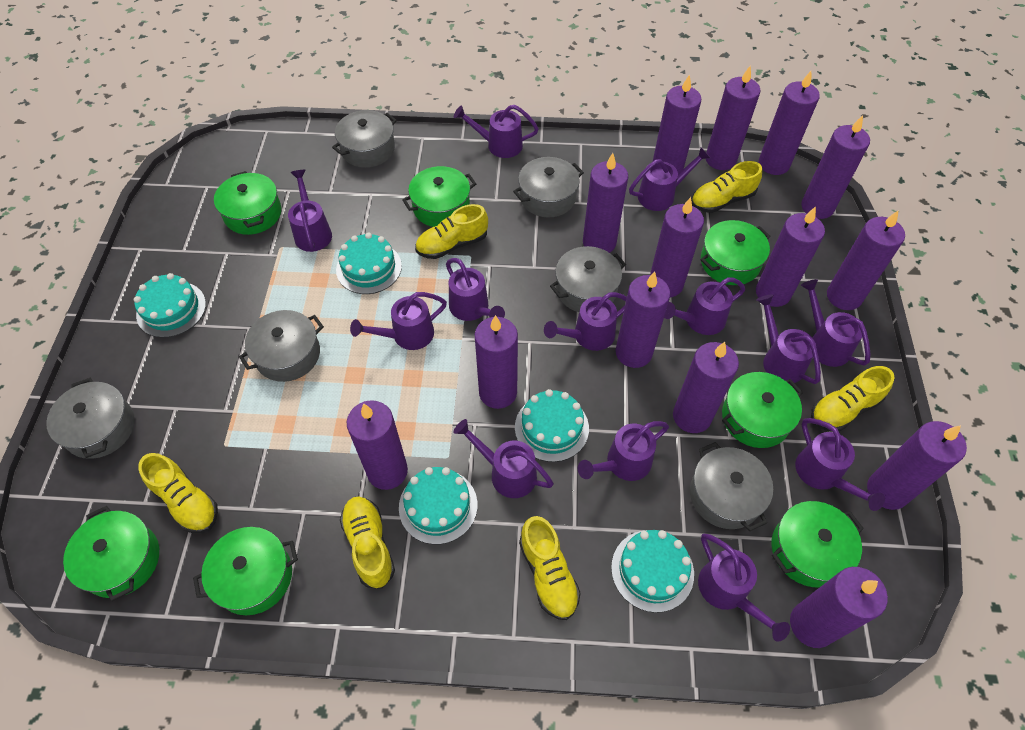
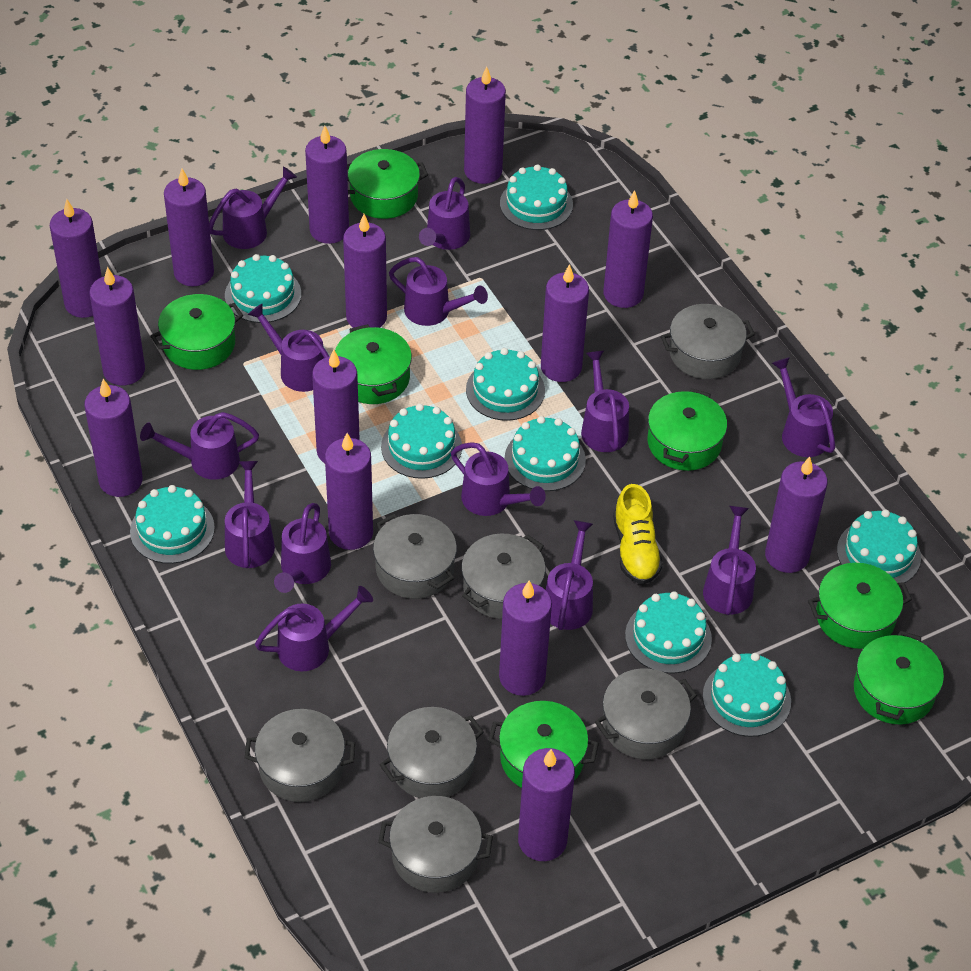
grey pot: [46,378,135,459] [239,310,324,382] [332,110,397,168] [513,157,584,218] [550,246,626,312] [690,442,773,531] = 6 -> [245,709,355,802] [373,514,457,599] [378,796,493,893] [380,707,484,798] [461,534,545,619] [595,668,697,759] [661,304,755,379] = 7
turquoise cake: [134,273,206,338] [336,233,402,294] [399,467,478,545] [515,389,589,462] [611,530,694,613] = 5 -> [130,485,215,564] [225,254,301,323] [381,404,462,479] [466,348,545,421] [500,164,573,230] [505,416,586,491] [625,591,712,673] [703,653,791,737] [837,509,921,583] = 9
yellow shoe: [138,453,218,533] [340,497,395,589] [415,204,488,259] [519,516,581,620] [691,161,762,213] [811,366,895,432] = 6 -> [613,484,663,584] = 1

